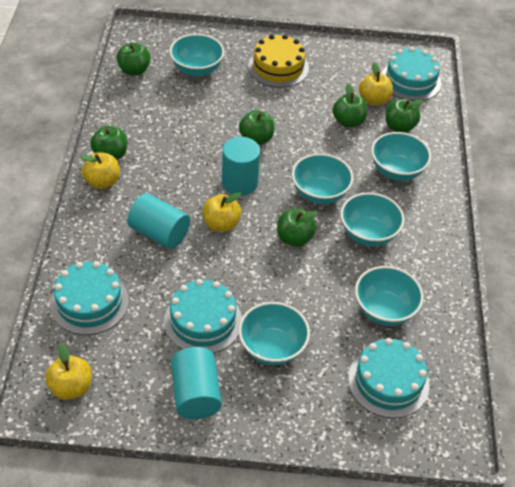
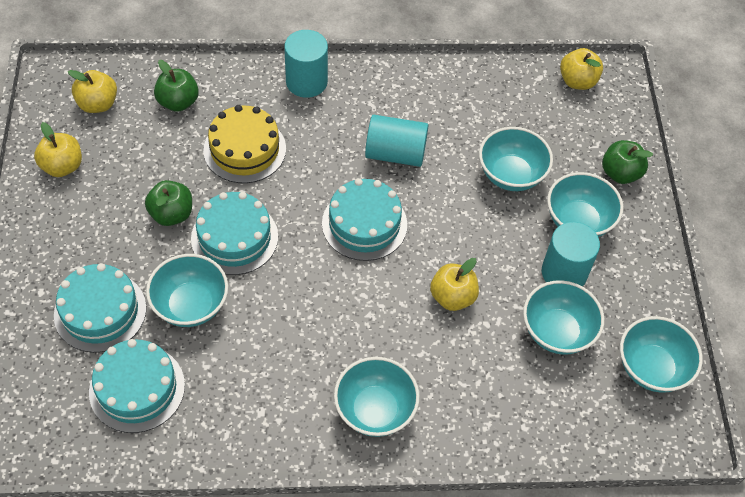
green apple: [90,126,127,160] [117,42,151,76] [239,110,274,145] [277,208,318,247] [333,83,367,128] [385,99,424,133] = 6 -> [145,180,192,226] [154,60,199,112] [602,140,653,184] = 3

